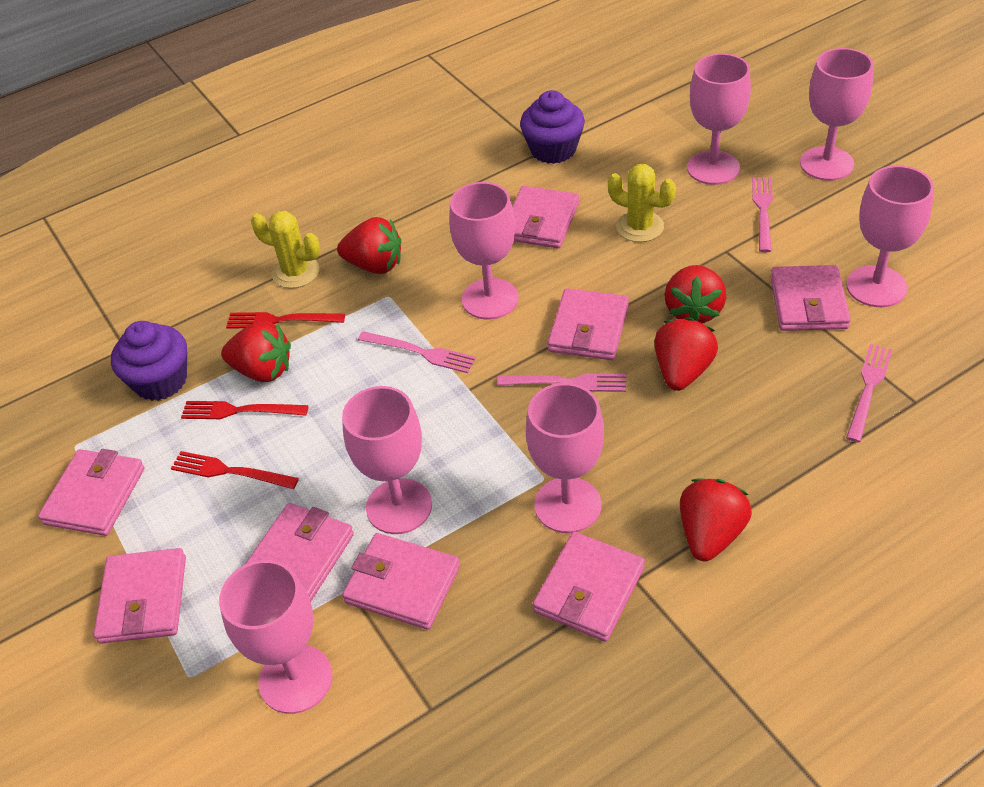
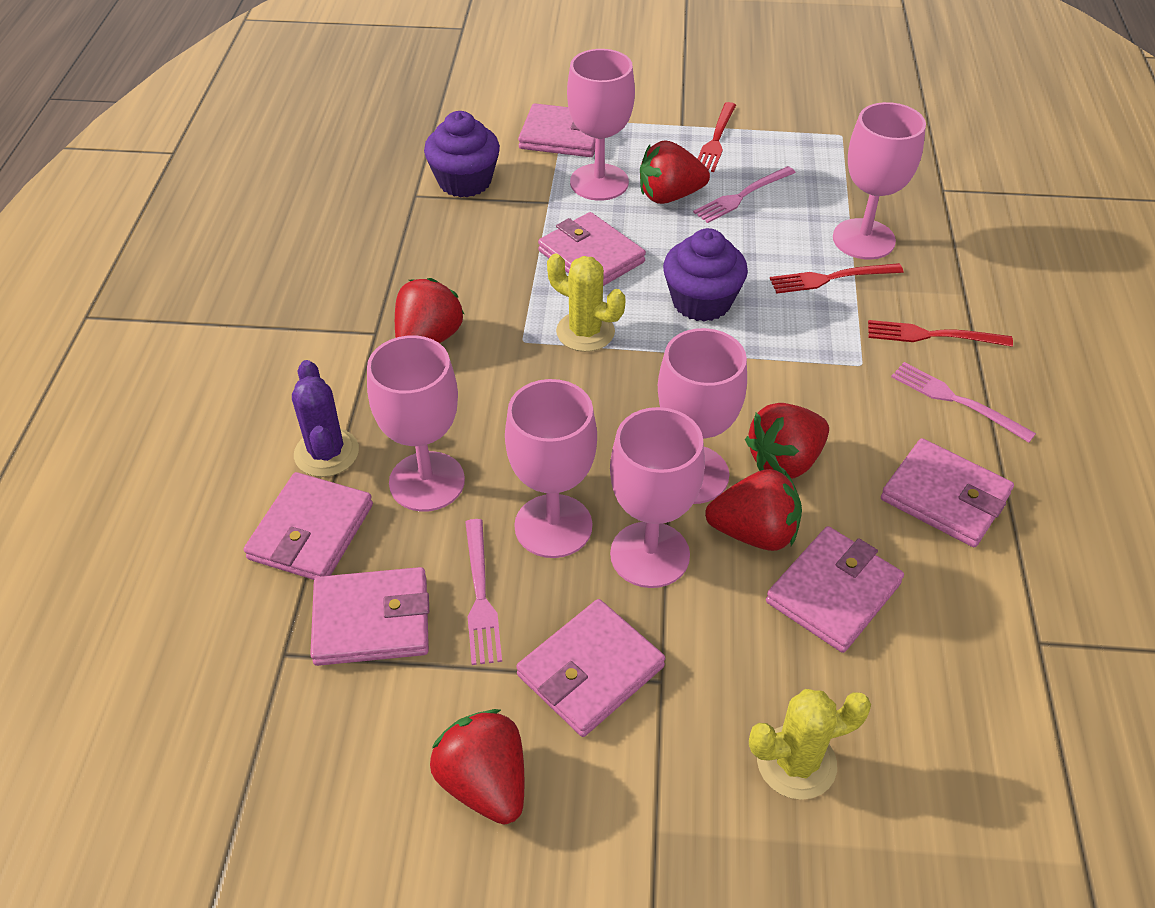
pink fork: [358,331,476,373] [498,373,626,392] [752,177,773,252] [846,344,892,442] = 4 -> [465,519,502,665] [693,166,796,223] [891,362,1036,443] = 3
pink goblet: [219,560,333,714] [342,386,432,534] [449,182,519,319] [526,383,604,533] [687,53,751,185] [800,48,874,181] [846,165,934,307] = 7 -> [367,335,465,512] [505,379,597,558] [567,49,635,201] [610,407,705,588] [658,328,747,504] [833,102,926,260] = 6
pink wallet: [38,449,145,536] [94,548,186,644] [245,503,354,602] [342,533,460,630] [512,186,579,248] [533,532,645,642] [548,288,629,360] [770,265,851,331] = 8 -> [244,472,373,580] [310,567,429,666] [516,599,665,737] [518,103,596,157] [538,212,646,286] [766,526,904,653] [881,438,1014,547] = 7
purple cactus: none = 0 -> [292,360,359,477] = 1

